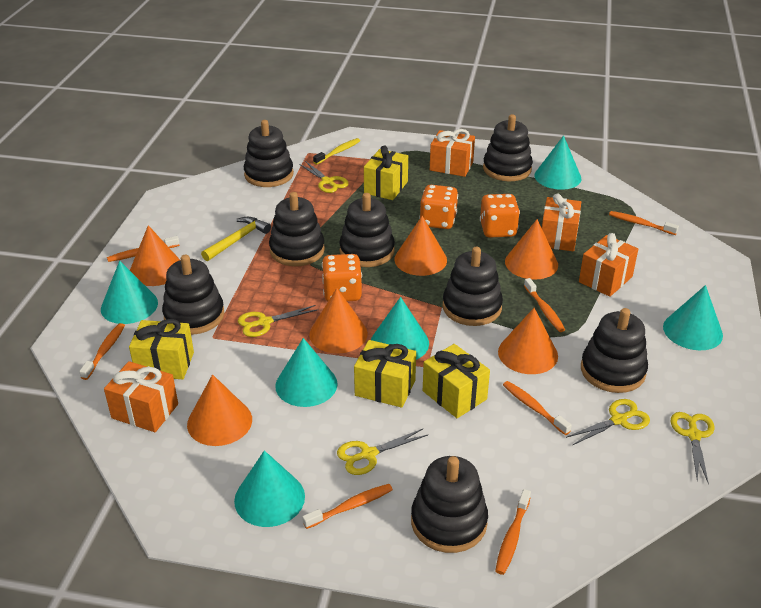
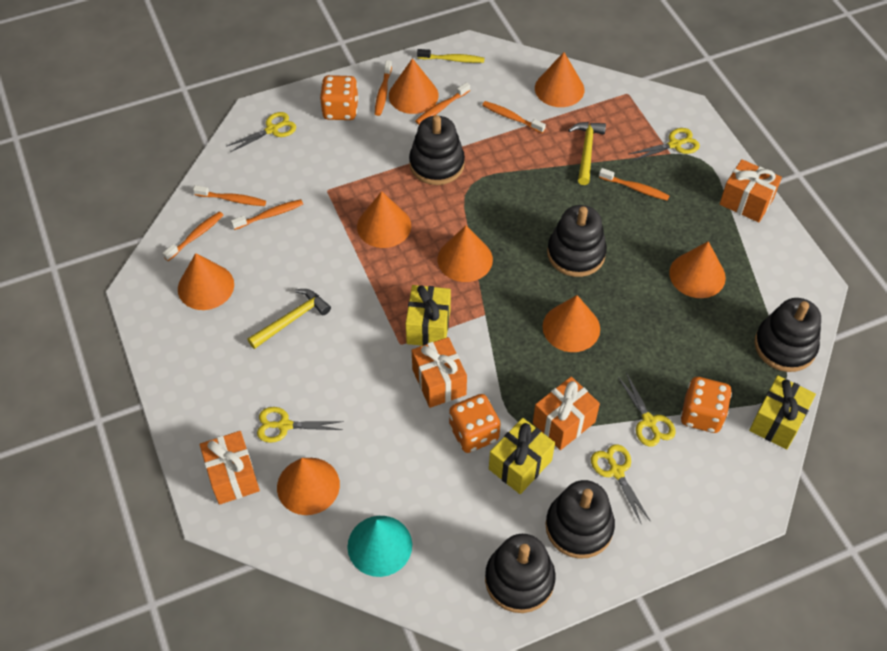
black stacking toy: [162,254,225,335] [244,120,294,187] [269,192,325,266] [339,193,395,267] [411,456,488,553] [443,246,503,326] [483,114,533,181] [581,308,648,393] = 8 -> [409,115,465,185] [485,534,556,613] [545,480,615,559] [547,205,607,277] [754,298,821,372] = 5
orange cone: [130,225,180,286] [187,374,252,446] [309,288,368,354] [394,216,447,276] [498,308,558,374] [505,219,558,279] = 6 -> [178,253,234,310] [277,458,340,515] [357,191,411,248] [389,58,438,114] [438,225,493,282] [535,52,584,107] [543,295,600,352] [669,241,726,298] = 8
turquoise cone: [101,261,158,324] [234,450,305,527] [275,338,337,407] [371,297,429,360] [534,135,582,190] [663,285,723,350] = 6 -> [347,516,412,577] = 1
yellow gift: [129,319,194,379] [354,340,416,408] [364,145,408,200] [423,344,490,418] = 4 -> [405,285,451,346] [489,418,555,494] [749,375,816,449] = 3
yellow hammer: [201,217,271,261] = 1 -> [247,289,331,349] [568,122,606,185] = 2

